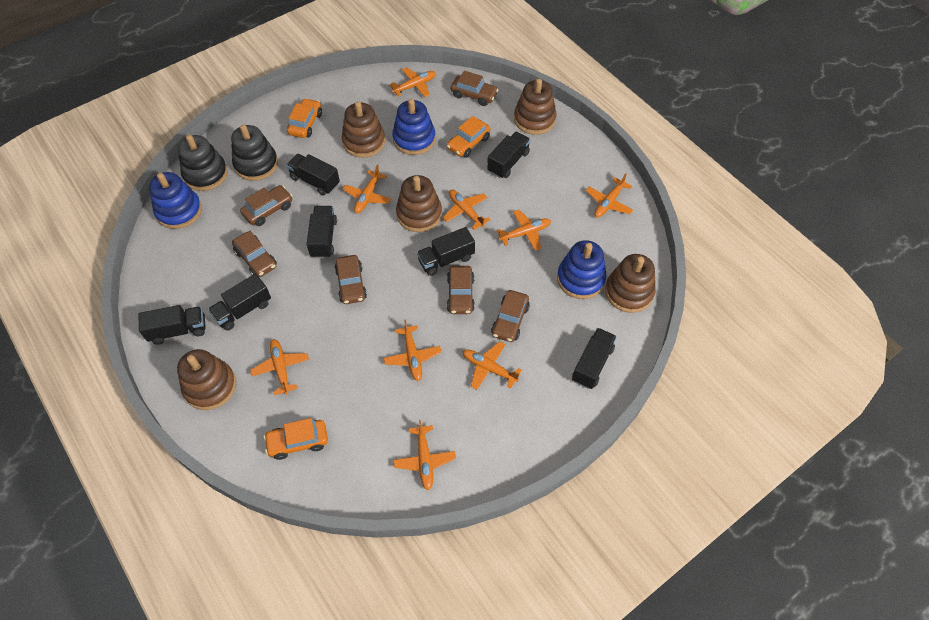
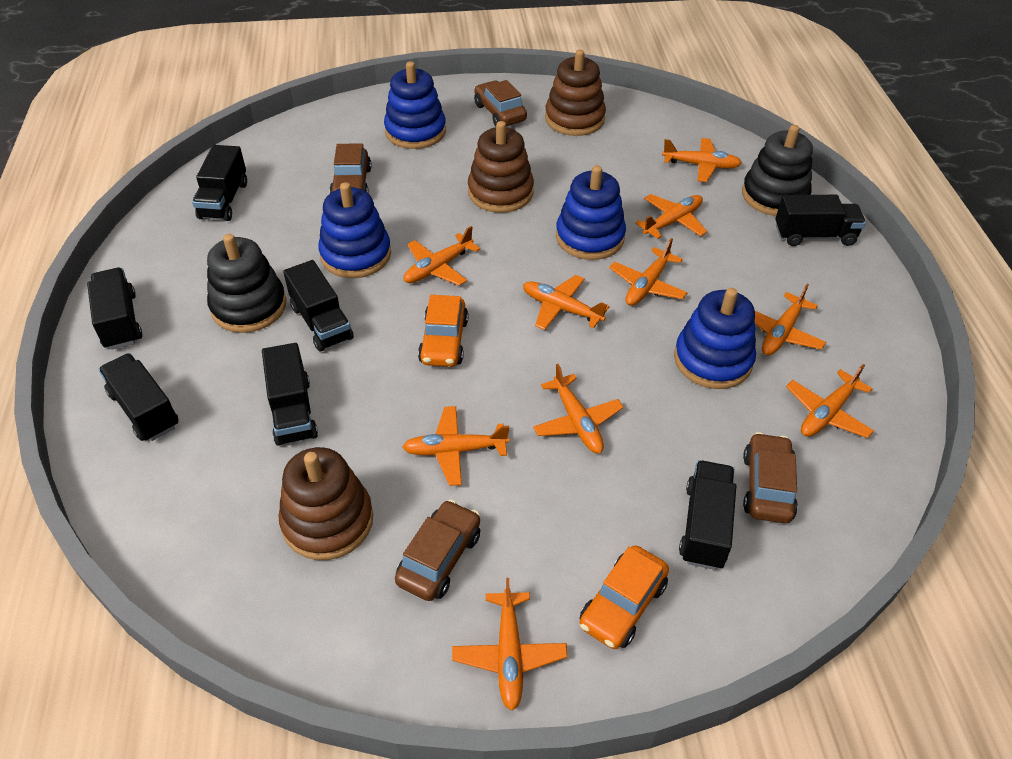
blue stacking toy: [149,172,202,229] [392,99,436,155] [557,240,606,299] = 3 -> [318,182,391,278] [384,61,446,149] [556,165,626,260] [674,288,756,389] = 4
brown car: [232,231,277,277] [240,185,292,226] [335,255,367,304] [447,266,475,314] [451,71,499,106] [491,290,530,342] = 6 -> [330,144,372,193] [395,499,480,601] [474,80,527,127] [743,432,798,523] = 4
brown stacking toy: [177,349,236,410] [342,101,385,158] [396,175,442,232] [514,79,556,135] [605,254,656,313] = 5 -> [279,447,373,560] [468,121,534,213] [545,50,606,136] = 3
orange car: [264,418,328,460] [287,98,322,138] [447,116,490,158] = 3 -> [418,295,468,367] [580,545,669,649] = 2
orange plane: [250,339,309,395] [343,164,392,213] [384,319,441,381] [389,67,436,97] [393,420,456,490] [443,190,491,230] [462,341,522,390] [497,209,551,251] [586,173,633,218] = 9 -> [402,406,509,486] [404,226,480,286] [452,578,568,711] [523,275,609,330] [533,364,624,453] [609,238,688,306] [635,194,707,239] [662,138,742,182] [754,284,826,355] [786,364,874,438] = 10

